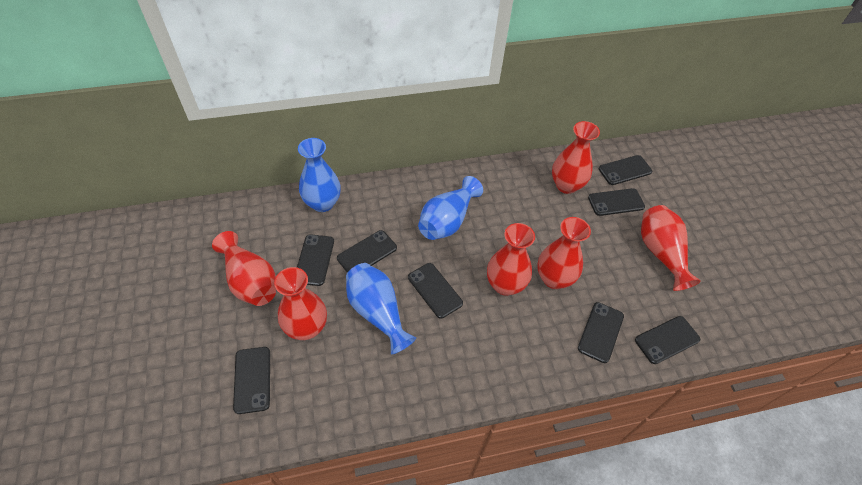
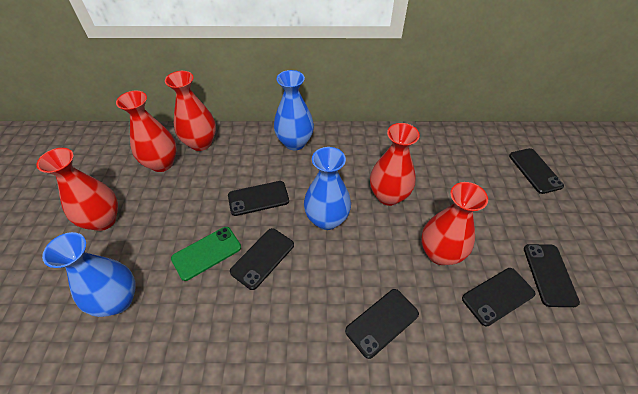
black phone: [233,347,270,414] [297,234,334,286] [337,230,397,272] [408,263,463,319] [578,302,624,363] [588,188,645,216] [599,155,652,185] [635,316,700,364] = 8 -> [228,181,289,216] [230,228,294,290] [345,289,419,359] [462,268,535,326] [509,148,564,194] [524,244,580,307] = 6
green phone: none = 0 -> [171,227,241,281] = 1
red vase: [212,231,276,306] [274,267,327,340] [487,223,535,296] [537,217,591,289] [552,121,600,194] [641,205,701,291] = 6 -> [36,148,118,231] [116,91,177,172] [165,71,216,151] [370,123,420,206] [421,182,488,265] = 5

